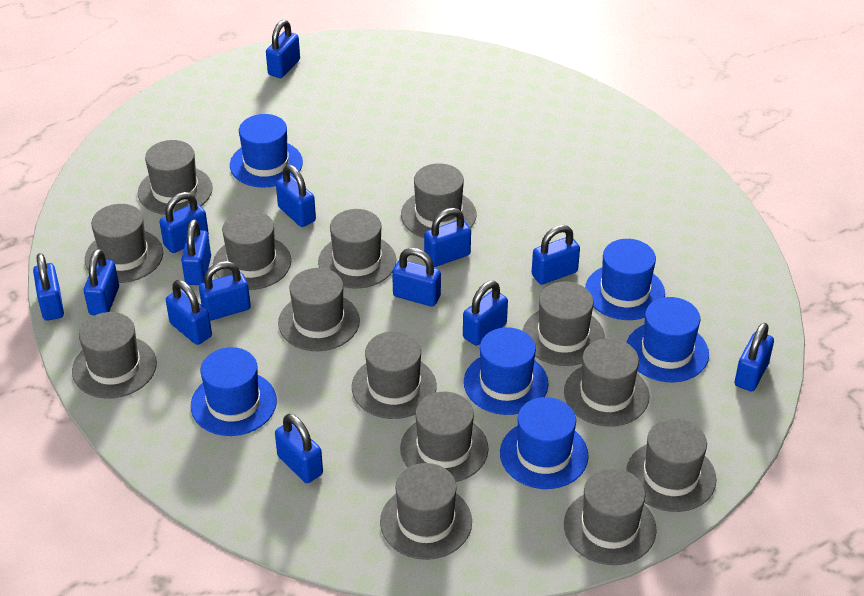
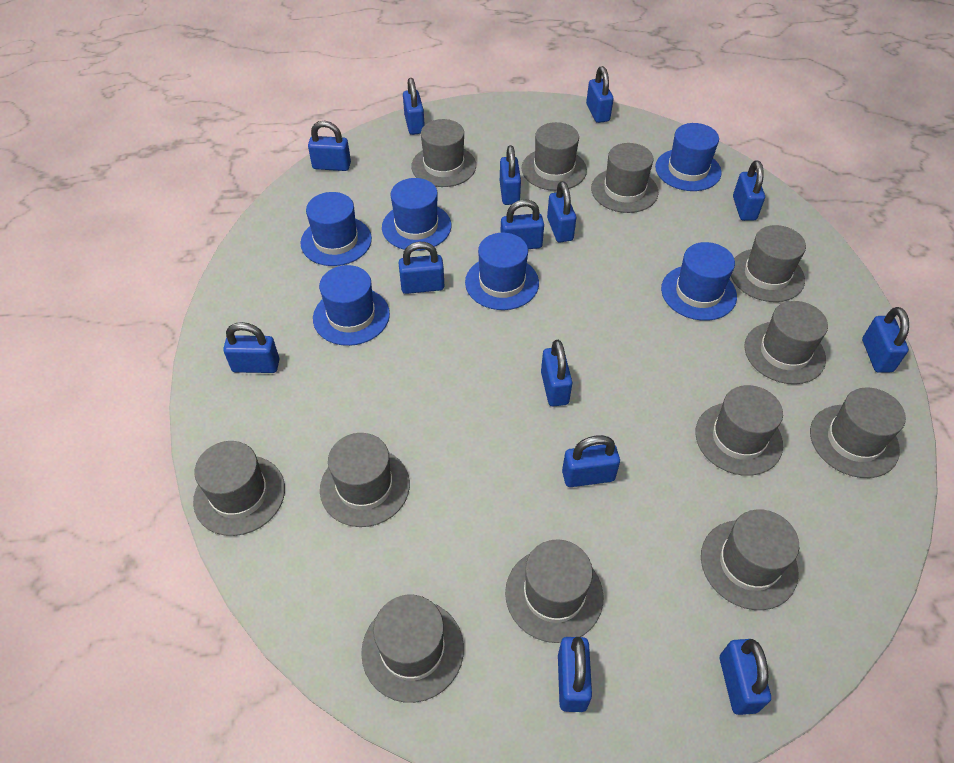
grey hat: [72,312,157,398] [85,204,163,283] [138,140,213,215] [213,210,291,290] [278,268,360,351] [318,209,396,289] [352,331,436,419] [380,463,472,560] [400,392,489,482] [401,163,476,238] [523,282,605,366] [564,338,649,427] [564,468,657,565] [626,418,717,512] = 14 -> [193,441,285,536] [320,433,410,527] [361,595,464,703] [411,119,476,187] [505,539,603,643] [521,122,587,191] [591,143,659,213] [695,385,783,476] [701,509,799,610] [731,225,806,302] [744,301,828,384] [810,387,906,478] = 12

